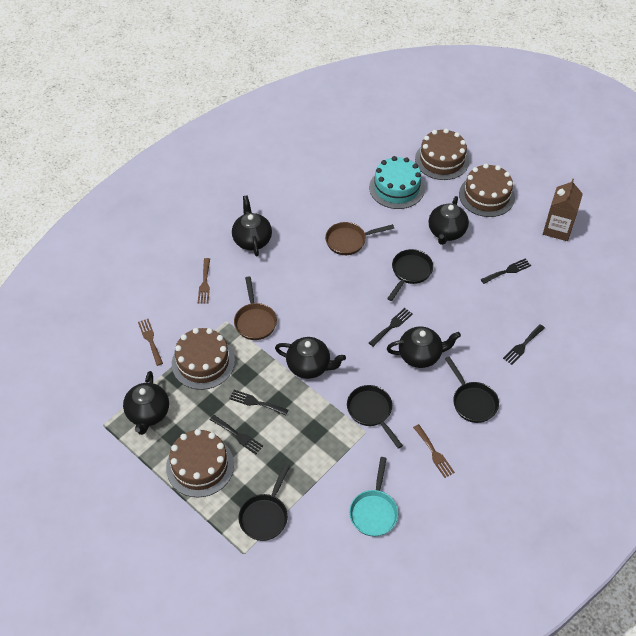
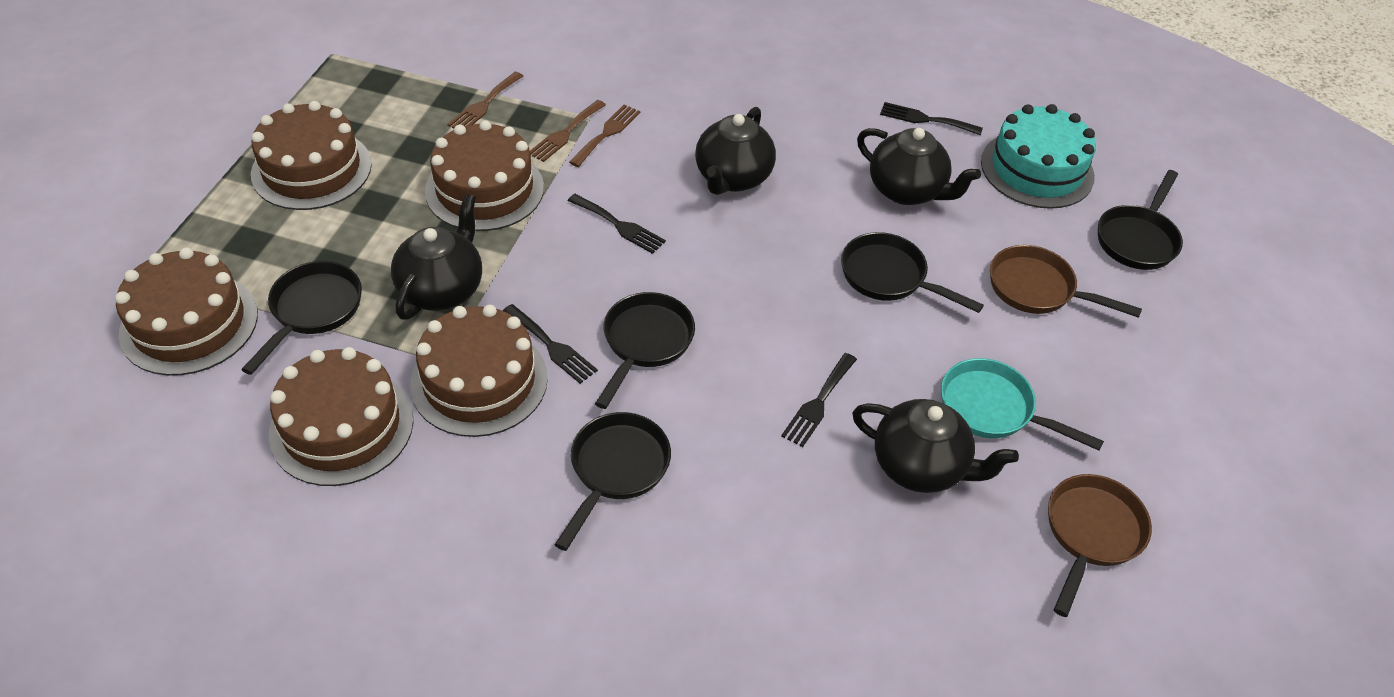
black fork: [210,415,263,454] [229,390,288,415] [369,308,413,347] [481,258,531,284] [503,324,545,365] = 5 -> [503,304,598,384] [568,194,666,254] [781,353,857,447] [880,102,983,135] = 4
black pan: [239,463,290,541] [347,385,403,449] [387,249,433,301] [445,356,499,423] = 4 -> [241,261,362,375] [554,412,671,551] [595,292,695,409] [841,232,984,313] [1098,170,1183,270] = 5
black teapot: [123,371,169,435] [232,195,272,256] [275,337,346,379] [387,327,461,368] [429,196,469,245] = 5 -> [391,194,482,320] [695,107,776,195] [852,399,1019,493] [857,128,981,205] = 4
brown cake: [166,429,234,497] [172,328,235,390] [415,129,469,180] [459,164,515,217] = 4 -> [115,247,258,376] [251,101,372,210] [269,347,414,486] [410,305,548,437] [425,120,544,231] = 5
brown carton: [543,179,583,241] = 1 -> none = 0

